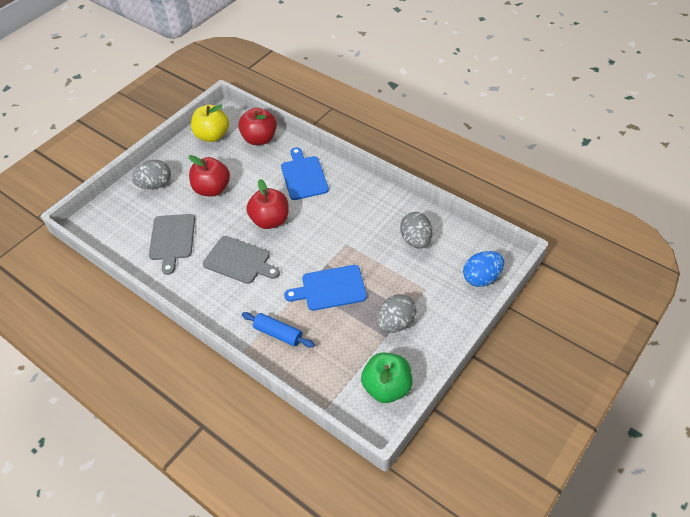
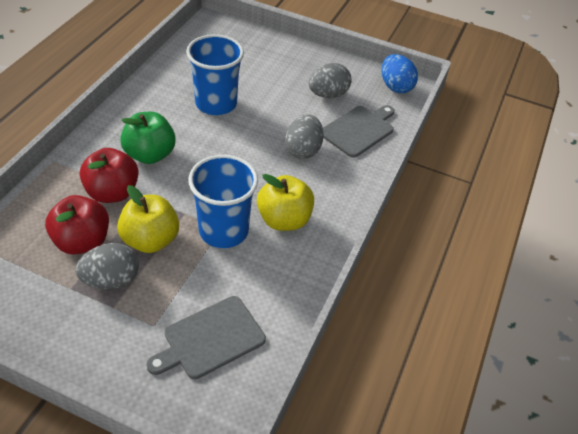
blue cup: none = 0 -> [186,34,244,115] [188,155,258,248] = 2
blue cutting board: [281,147,329,200] [284,265,367,311] = 2 -> none = 0
blue rolling pin: [242,312,315,348] = 1 -> none = 0
red apple: [189,155,230,196] [238,108,277,145] [246,179,289,229] = 3 -> [45,195,109,255] [80,148,139,203] = 2
yellow apple: [191,104,229,142] = 1 -> [117,185,179,253] [257,174,314,231] = 2

